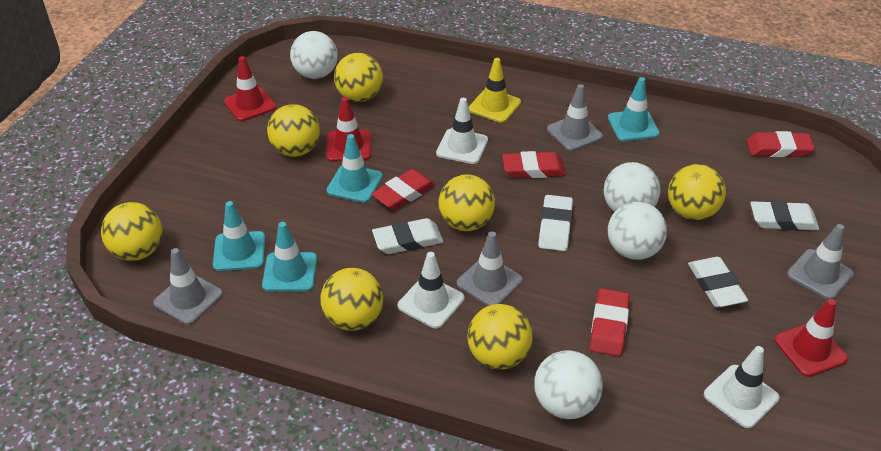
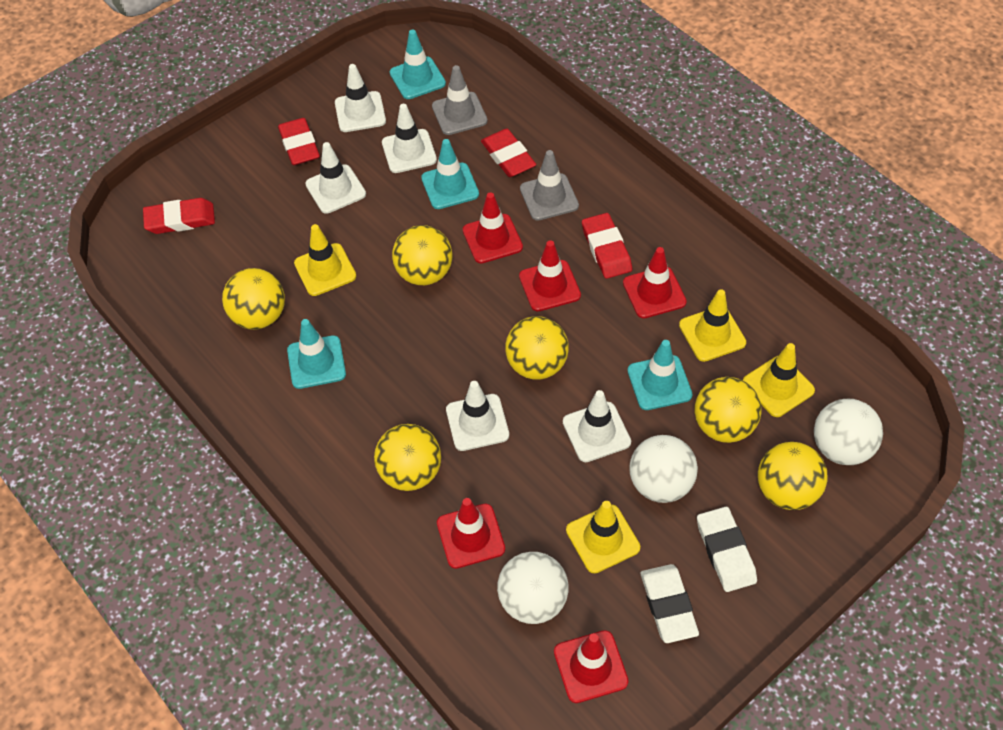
grey traffic cone: [153,248,223,325] [457,231,523,306] [547,84,603,151] [787,224,854,299] = 4 -> [432,65,488,135] [520,150,579,221] = 2
red traffic cone: [224,56,276,121] [326,97,371,162] [774,299,848,377] = 3 -> [437,498,505,569] [463,192,523,263] [519,240,581,312] [554,630,629,703] [623,247,687,318] = 5
white ball: [290,31,338,79] [534,350,603,419] [604,162,661,212] [608,202,667,260] = 4 -> [497,552,568,624] [629,435,698,503] [814,399,883,465] = 3
white eraser: [372,218,444,254] [538,195,573,251] [688,257,748,307] [750,201,819,231] = 4 -> [641,564,699,643] [697,507,757,592] = 2
white traffic cone: [398,252,465,329] [436,98,488,164] [704,346,780,428] = 3 -> [305,142,366,214] [335,64,386,132] [382,104,437,173] [446,381,509,451] [563,390,631,462] = 5
yellow ball: [101,202,162,261] [267,104,320,157] [321,268,383,331] [334,53,383,102] [439,175,495,231] [468,304,533,369] [668,164,726,220] = 7 -> [222,268,285,330] [374,424,441,491] [392,225,452,285] [505,316,569,380] [695,377,761,443] [758,442,828,510] = 6
yellow traffic cone: [469,58,521,123] = 1 -> [294,224,356,296] [566,501,640,573] [679,289,746,362] [743,343,815,417] = 4

